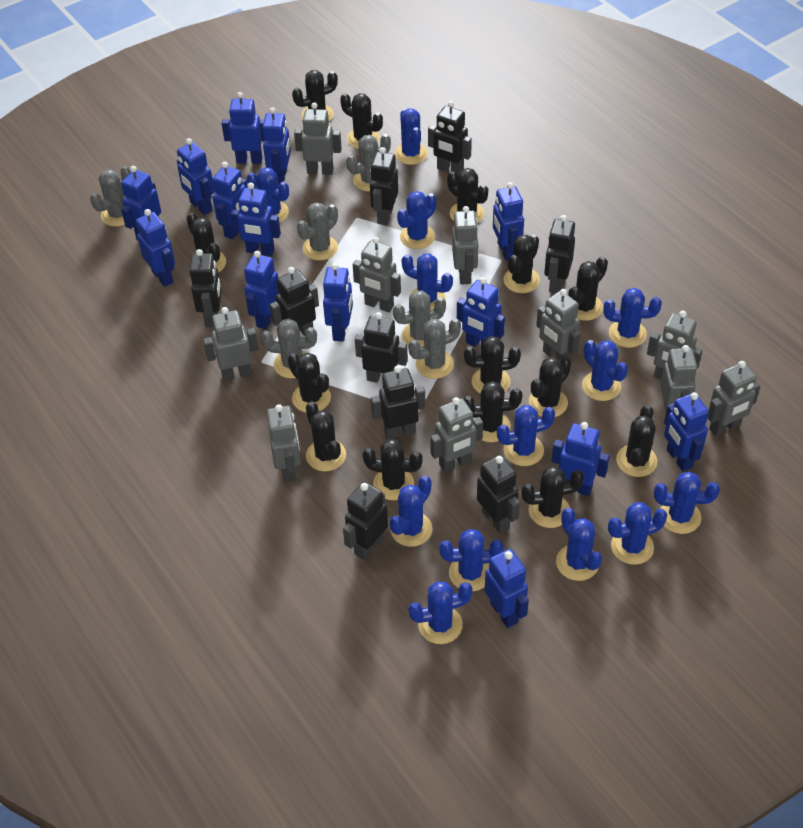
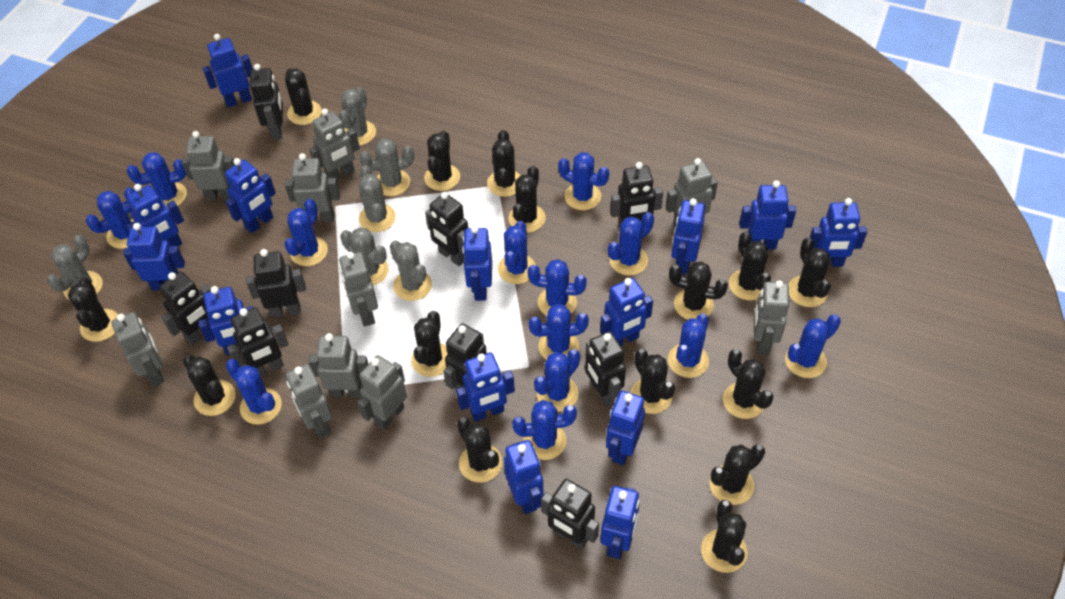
black cactus: [187,212,226,273] [288,352,331,413] [292,70,338,121] [306,402,346,471] [340,93,383,149] [363,439,423,500] [447,168,488,223] [464,336,521,393] [464,381,522,442] [503,234,540,293] [521,466,584,528] [529,357,571,417] [568,256,608,321] [616,405,657,477] = 14 -> [68,278,118,342] [183,355,235,416] [285,68,322,125] [411,311,448,377] [424,131,460,191] [457,417,502,483] [487,130,521,197] [508,165,546,233] [630,349,675,414] [669,261,728,320] [701,500,748,573] [710,444,765,505] [723,349,774,419] [729,231,771,301] [789,237,831,307] = 15

